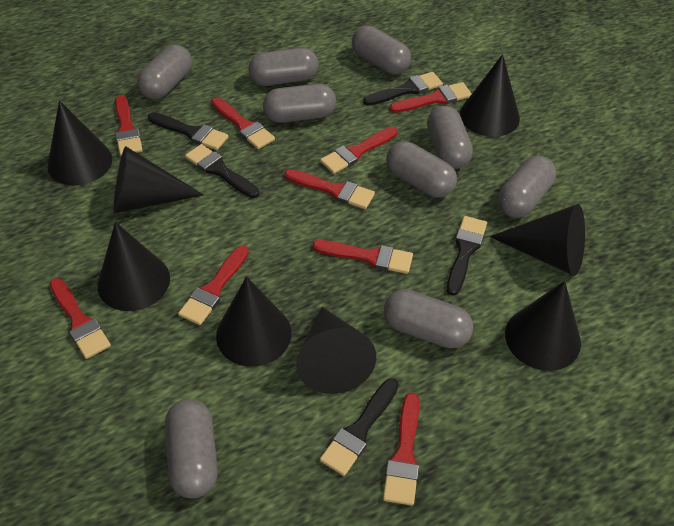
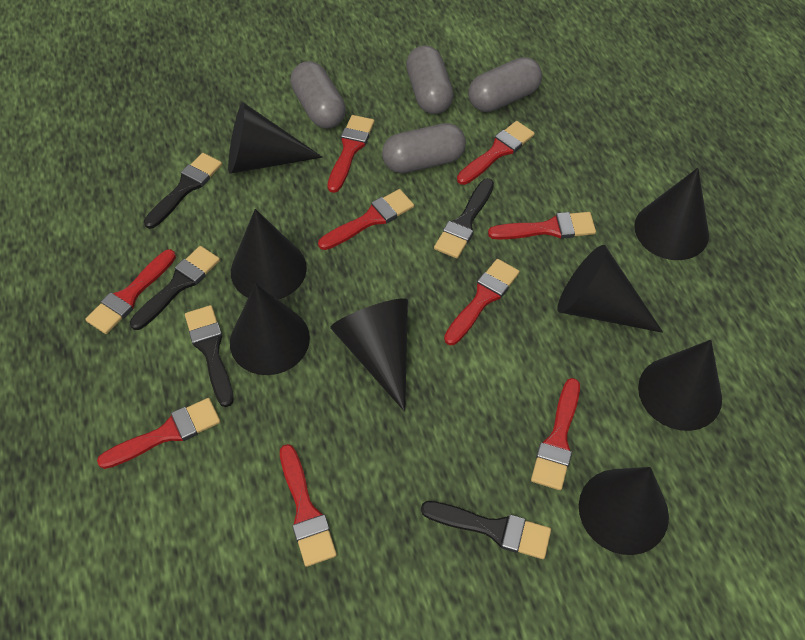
grey capsule: [137,44,192,100] [165,399,218,498] [249,47,318,86] [263,84,336,123] [352,26,411,74] [384,289,473,349] [386,141,457,198] [427,106,473,169] [498,156,556,218] = 9 -> [290,61,346,129] [382,123,466,173] [406,46,454,114] [468,57,542,112] = 4

